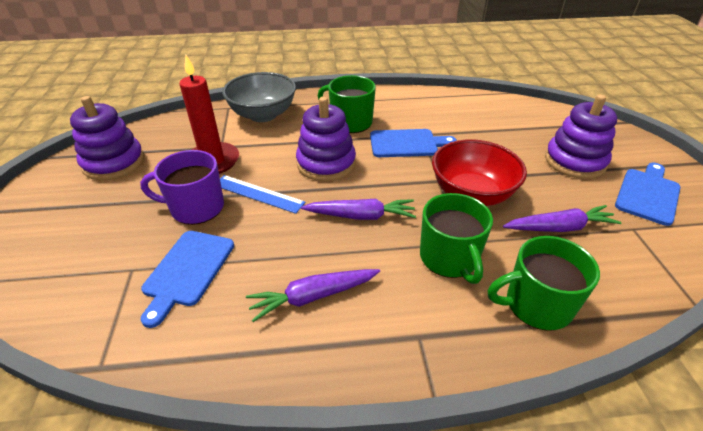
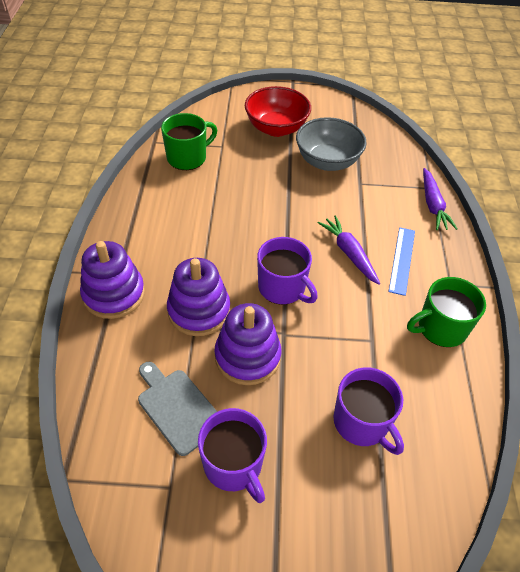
blue cutting board: [141,231,234,328] [370,129,457,157] [615,163,681,226] = 3 -> none = 0
green mug: [318,75,376,133] [420,193,493,284] [488,236,600,330] = 3 -> [161,113,217,170] [407,277,486,347] = 2
grey cutting board: none = 0 -> [138,362,217,456] = 1
purple carrot: [246,269,380,322] [301,199,416,220] [503,205,621,232] = 3 -> [318,215,380,285] [423,168,458,230] = 2
purple mug: [140,150,224,225] = 1 -> [198,408,267,503] [257,237,318,305] [334,367,404,455] = 3
red candle: [180,55,239,174] = 1 -> none = 0

